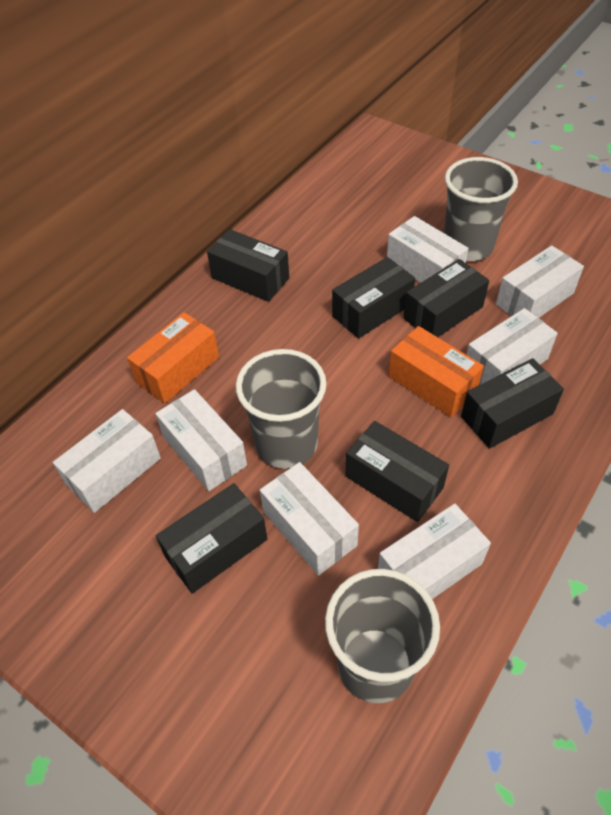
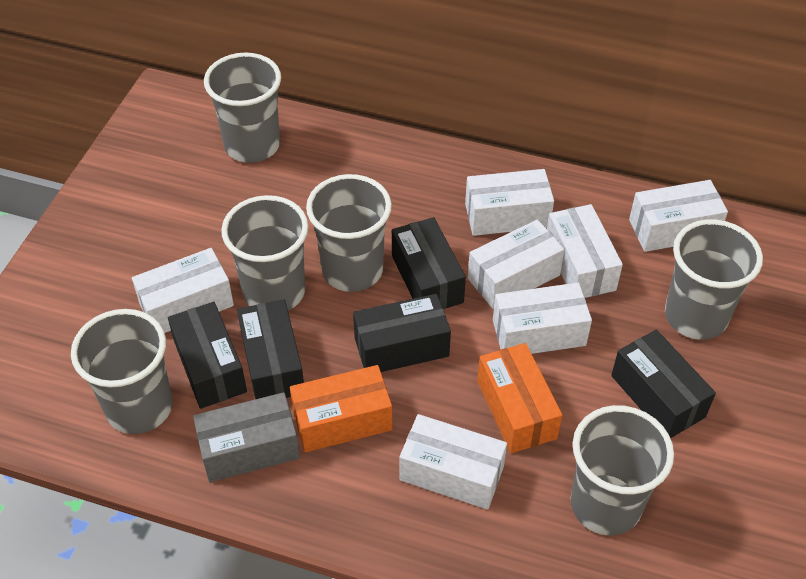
black box: [156,483,267,594] [207,229,289,302] [332,257,415,339] [346,421,449,522] [403,259,489,337] [461,358,564,449] = 6 -> [168,302,247,409] [237,299,304,399] [353,294,451,372] [392,217,466,309] [611,330,716,438] = 5
grey box: none = 0 -> [193,392,300,482] = 1
grey cup: [236,349,327,469] [325,569,440,703] [444,157,518,261] = 3 -> [71,309,173,434] [204,52,281,163] [221,195,308,310] [306,174,392,292] [571,405,674,536] [665,219,763,339] = 6

